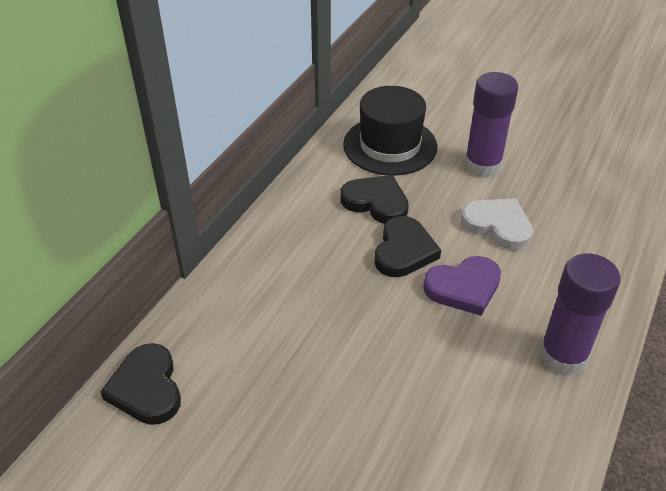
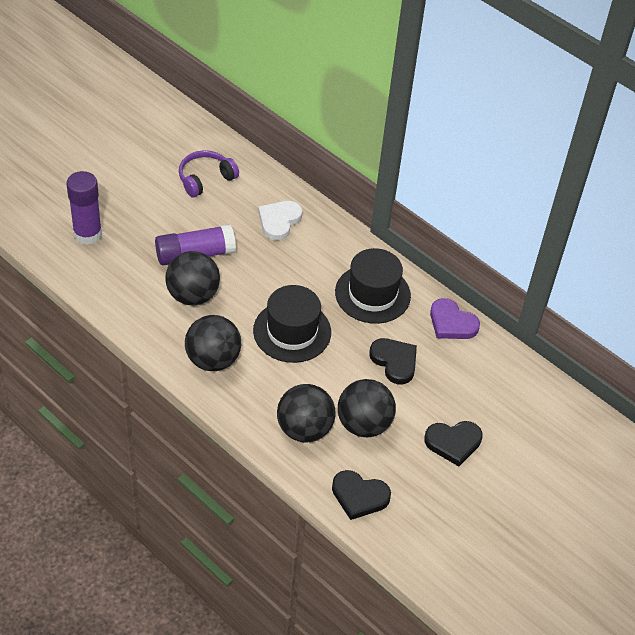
black ball: none = 0 -> [165,251,220,306] [185,315,241,371] [277,384,336,443] [338,379,396,437] = 4
black hat: [343,86,437,176] = 1 -> [253,285,331,363] [335,248,411,324] = 2
purple headphones: none = 0 -> [179,150,239,197] = 1

